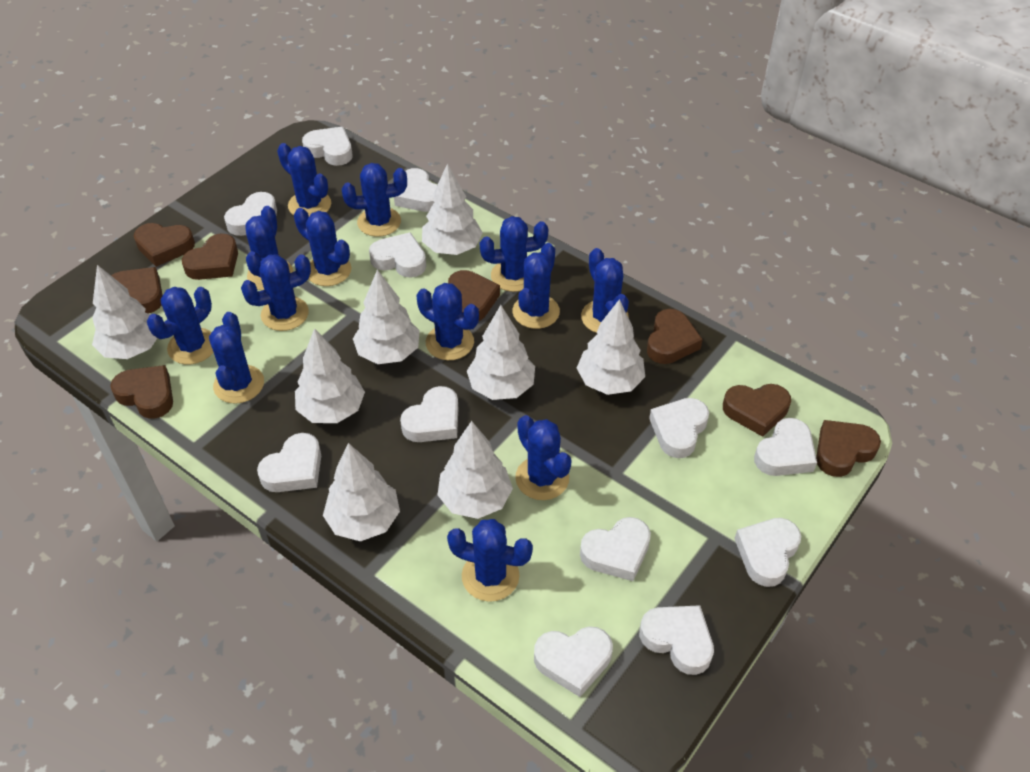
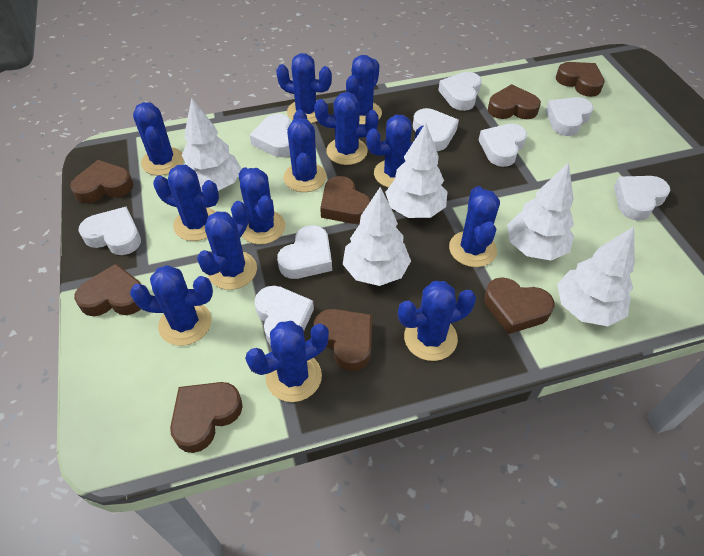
white heart: [224,192,277,236] [257,433,321,492] [302,127,353,166] [369,232,426,278] [394,168,437,212] [400,386,459,442] [534,626,613,697] [580,517,651,581] [639,605,714,675] [649,398,709,458] [734,518,801,587] [754,418,817,476] = 12 -> [79,207,141,255] [250,114,291,157] [255,286,314,345] [277,225,332,279] [413,108,459,151] [438,72,482,111] [479,124,527,167] [545,97,594,136] [614,176,670,221] = 9
white tree: [92,265,157,359] [295,328,365,423] [323,443,400,541] [353,270,420,364] [422,163,483,255] [437,421,513,519] [467,305,535,400] [577,299,645,395] = 8 -> [182,98,242,192] [343,187,411,286] [385,123,447,218] [507,162,574,260] [557,227,635,326] = 5

